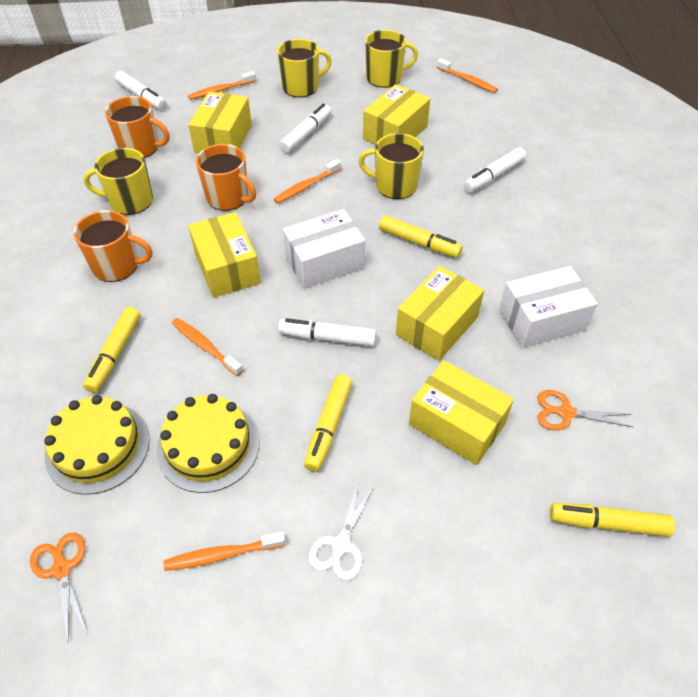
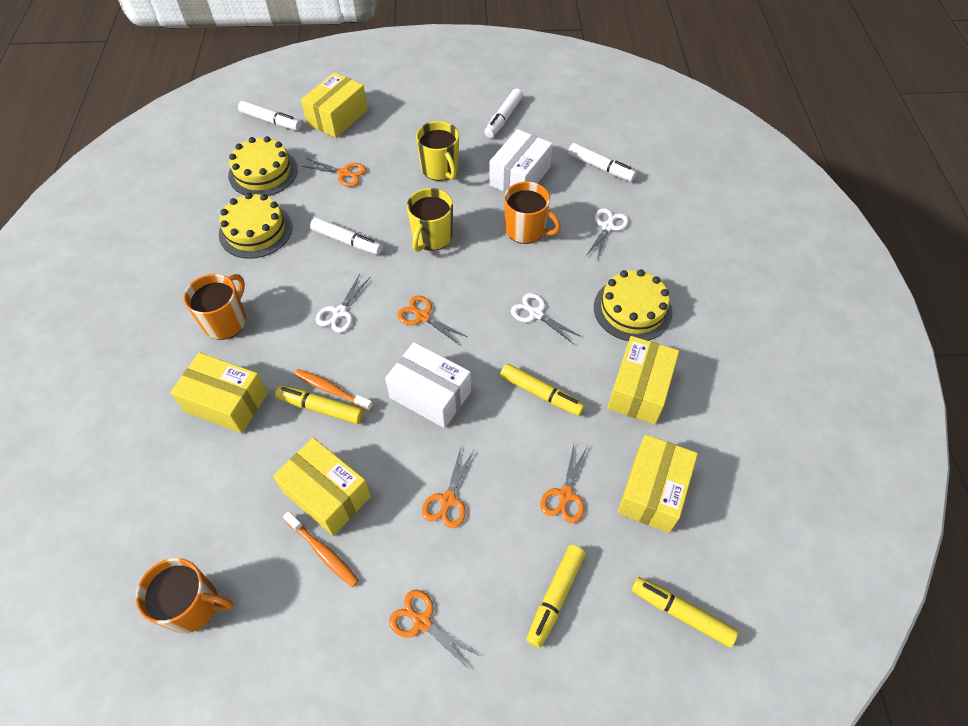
orange scissors: [30,533,88,641] [537,390,633,430] = 2 -> [302,158,366,187] [389,590,480,670] [397,296,467,344] [422,447,474,528] [540,444,588,523] = 5
orange toothbrush: [163,532,285,571] [172,318,243,376] [188,71,256,100] [274,159,341,204] [437,58,498,93] = 5 -> [283,511,359,587] [294,369,373,411] = 2
white scissors: [309,479,375,580] = 1 -> [316,274,370,333] [511,293,582,344] [586,208,629,260] = 3
yellow cake: [44,395,150,495] [157,394,260,493] = 2 -> [219,193,292,259] [228,136,298,196] [594,269,672,341] = 3
yellow mug: [83,148,153,215] [277,39,332,98] [359,133,424,199] [365,30,418,88] = 4 -> [407,188,453,252] [416,121,459,181] = 2

